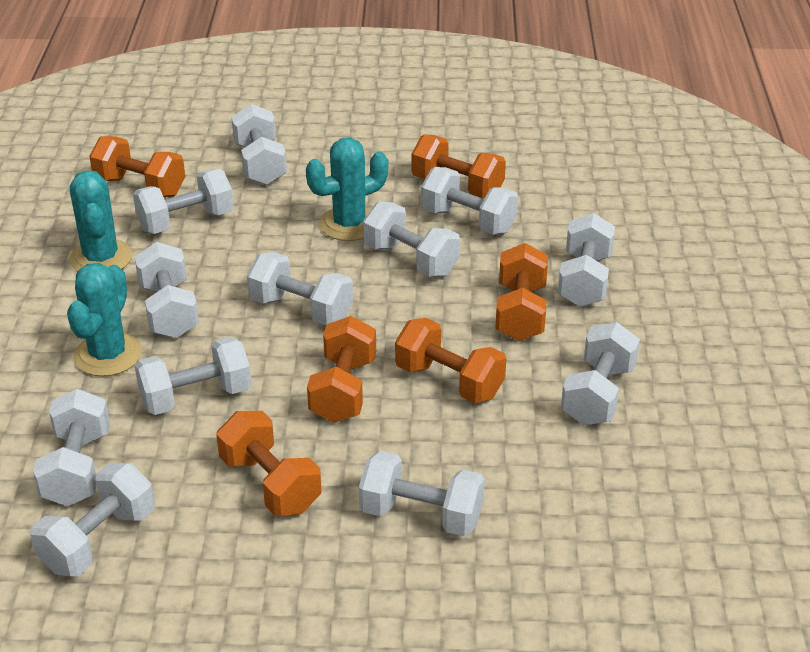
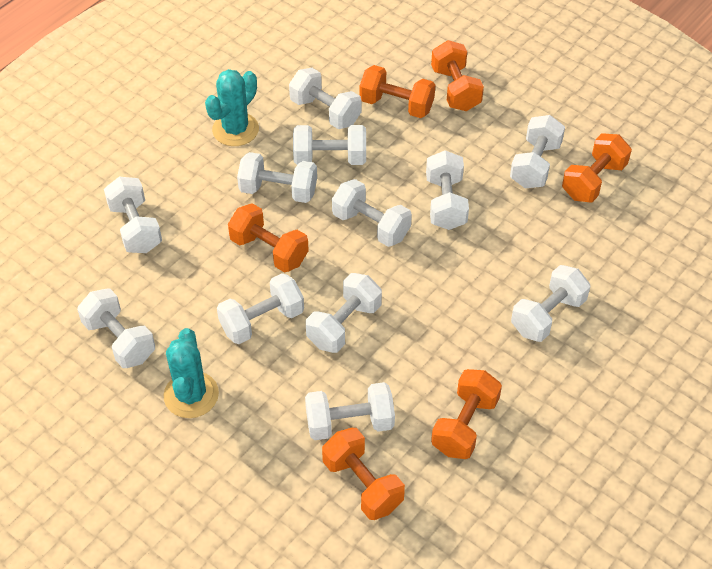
turquoise cactus: [67,263,142,377] [70,171,132,272] [306,138,388,241] = 3 -> [164,328,219,418] [205,69,259,146] = 2

